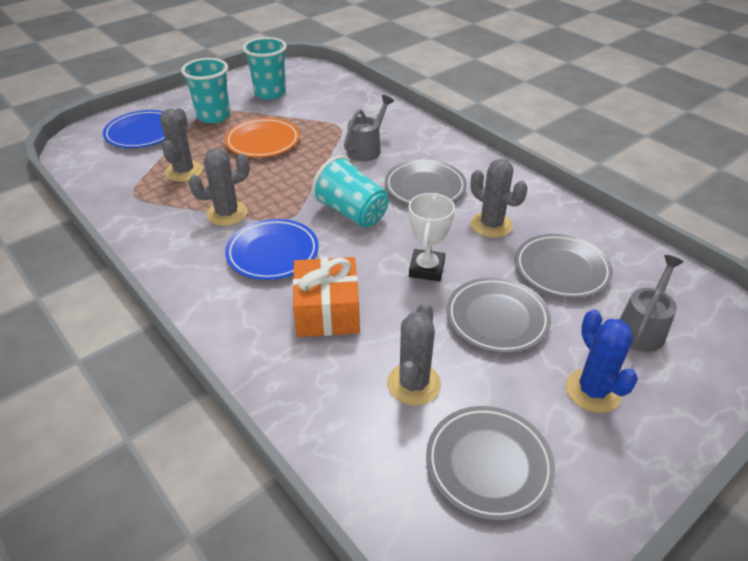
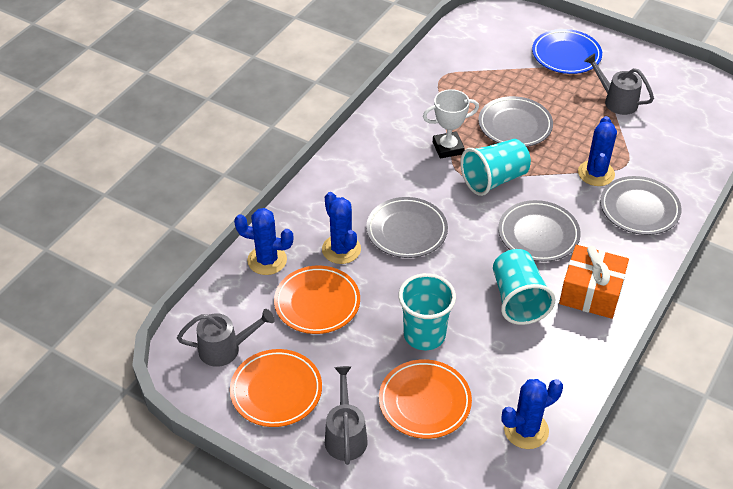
blue cactus: [566,309,638,413] = 1 -> [234,208,294,275] [322,192,361,264] [501,379,563,449] [578,116,617,186] = 4
blue plate: [103,110,165,148] [225,219,319,280] = 2 -> [532,29,602,74] = 1
grey cactus: [160,108,203,182] [189,148,250,226] [387,303,441,405] [471,159,527,238] = 4 -> none = 0
grey watering can: [344,95,394,161] [620,255,683,352] = 2 -> [177,309,275,367] [325,366,368,465] [584,54,654,115] = 3
orange plate: [225,118,300,157] = 1 -> [230,349,322,427] [274,266,360,334] [379,359,472,439] = 3

